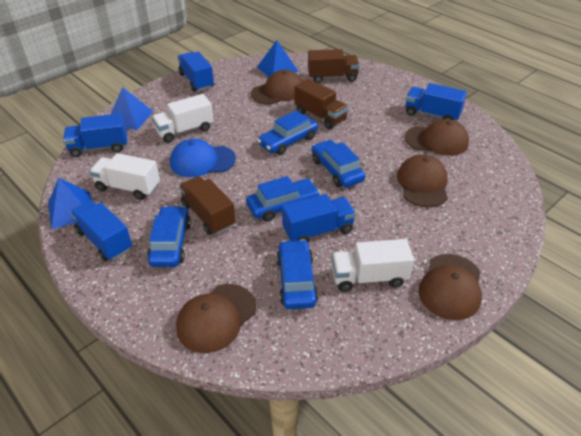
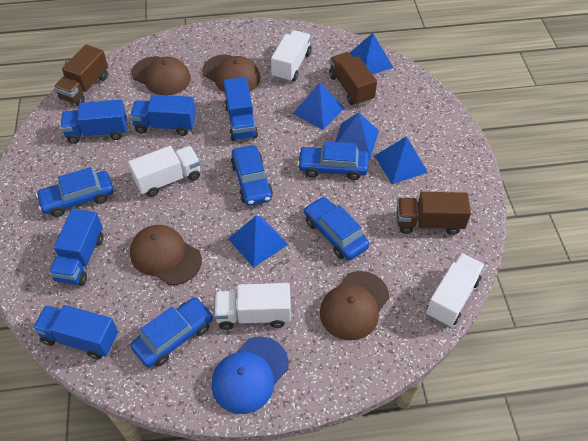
blue pyramid: [48,178,91,229] [111,87,154,130] [257,40,299,77] = 3 -> [228,216,288,268] [293,82,344,130] [335,112,379,159] [350,33,393,74] [375,136,428,184] = 5
brown cap: [176,284,256,353] [251,70,303,105] [397,154,448,207] [405,119,469,156] [419,254,482,320] = 5 -> [130,225,202,285] [132,56,191,95] [202,55,260,92] [320,271,389,341] = 4
white truck: [89,153,160,200] [152,94,214,143] [332,239,414,292] = 3 -> [128,146,201,197] [214,283,291,330] [271,30,312,82] [426,253,485,327] = 4

